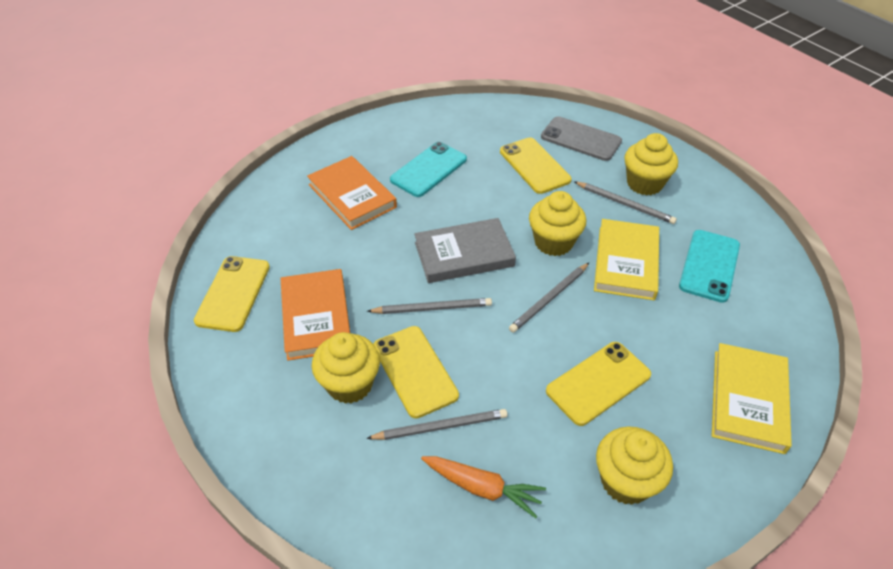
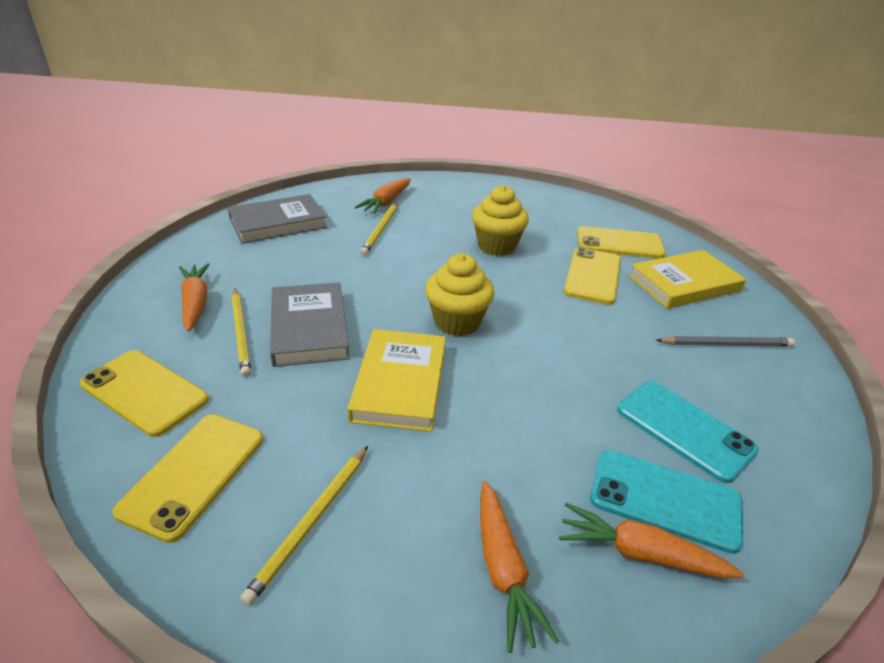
grey book: [414,218,516,283] = 1 -> [228,194,327,244] [270,282,350,367] = 2
grey pencil: [366,409,508,440] [367,298,492,314] [509,263,589,333] [574,181,677,224] = 4 -> [656,336,795,347] = 1
grey phone: [541,117,622,161] = 1 -> none = 0
orange book: [281,269,350,361] [307,156,397,230] = 2 -> none = 0
orange carrot: [421,456,546,518] = 1 -> [179,263,210,332] [355,178,411,214] [480,481,559,653] [559,502,744,579] = 4
yellow cupcake: [312,332,380,404] [529,191,586,256] [596,427,673,505] [624,133,678,196] = 4 -> [425,254,495,337] [472,185,529,256] = 2
yellow pencil: none = 0 -> [232,288,251,377] [240,446,368,606] [361,202,398,255] = 3

